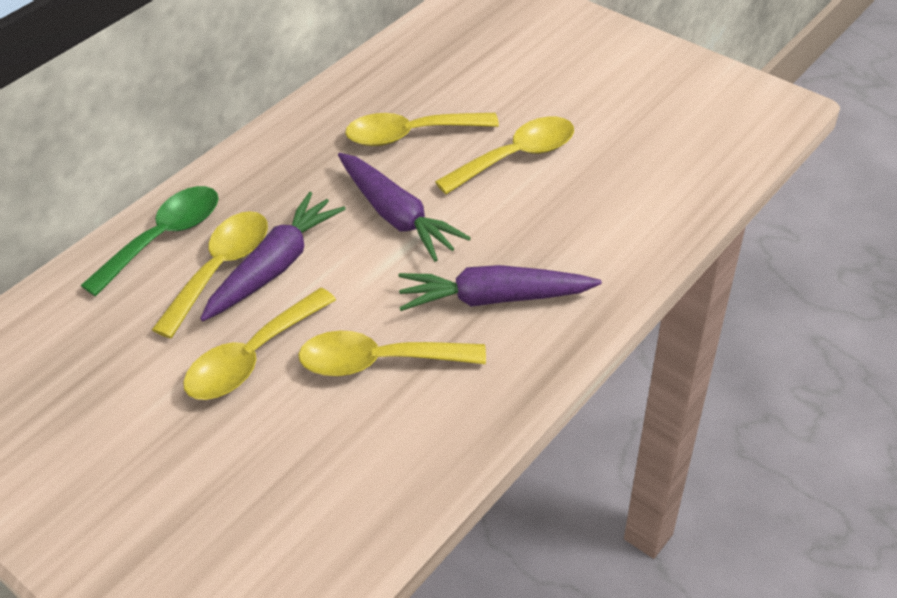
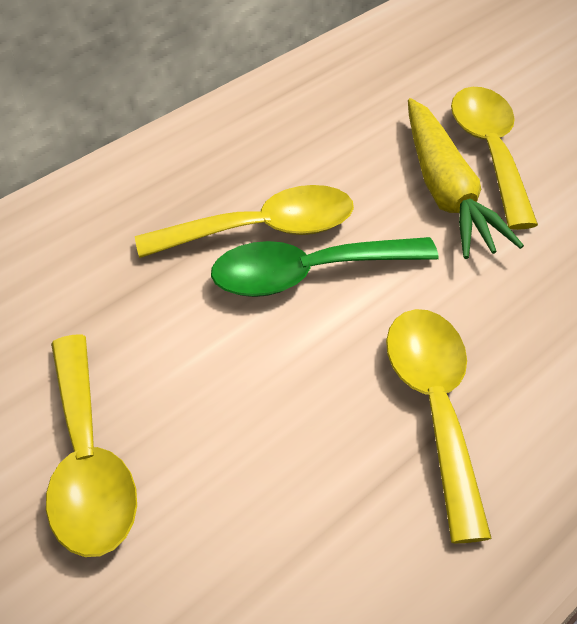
purple carrot: [200,192,345,321] [338,153,471,262] [399,265,602,311] = 3 -> none = 0
yellow carrot: none = 0 -> [408,98,524,259] = 1
yellow spoon: [152,211,268,338] [183,288,336,400] [298,331,486,376] [345,113,499,146] [435,117,574,194] = 5 -> [46,335,137,557] [135,185,354,258] [386,309,492,543] [451,87,538,230] = 4

